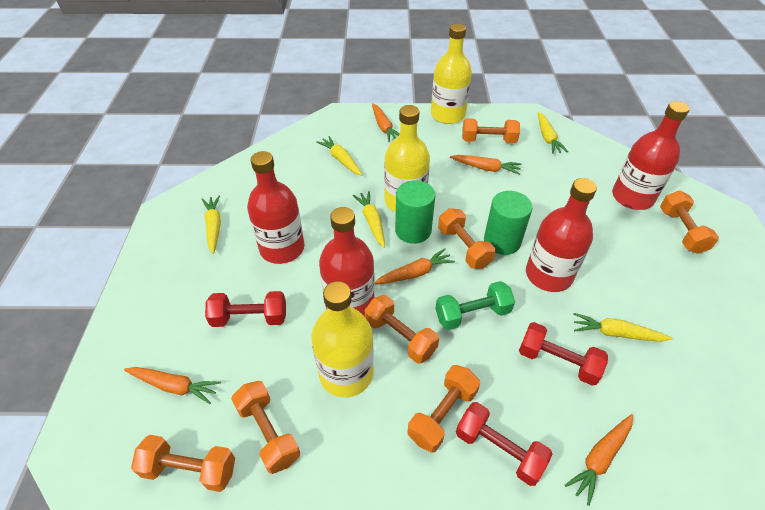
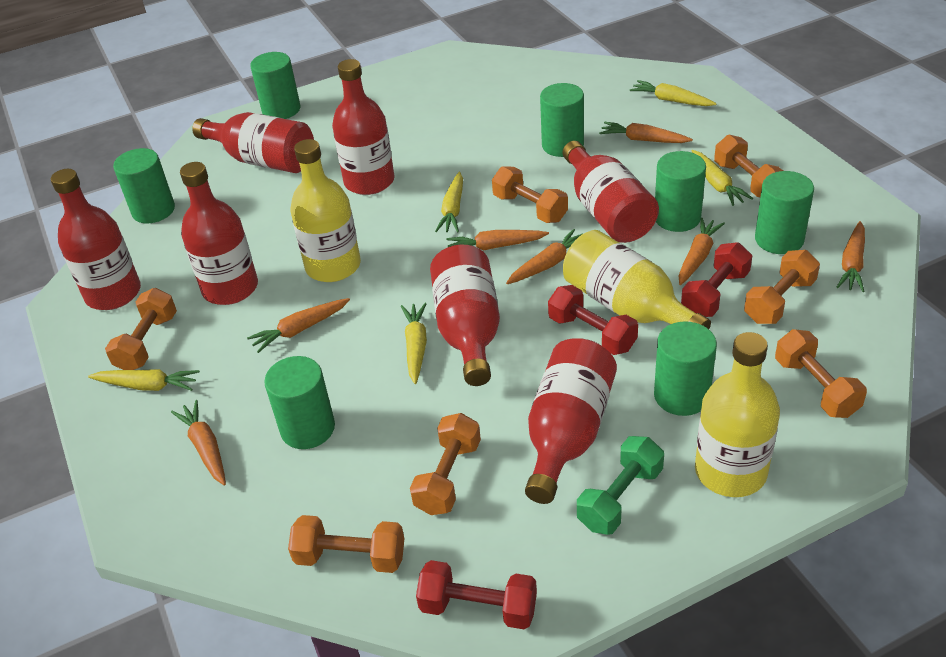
green cylinder: [395,180,435,244] [484,191,533,255] = 2 -> [113,148,175,223] [250,52,300,119] [264,356,335,449] [540,83,584,157] [654,321,717,416] [655,151,706,232] [755,171,814,254] = 7
orange carrot: [124,367,221,404] [372,103,399,142] [375,248,455,285] [450,155,522,175] [565,414,633,506] = 5 -> [171,400,226,485] [247,298,350,353] [446,230,549,250] [506,229,582,284] [599,122,693,143] [679,218,725,285] [837,221,865,292] = 7
red bottle: [247,151,305,264] [319,207,375,317] [526,178,597,292] [612,101,690,210] = 4 -> [51,169,141,310] [180,162,258,305] [192,112,314,173] [332,59,395,195] [430,245,500,386] [525,338,617,504] [563,141,659,243] = 7

